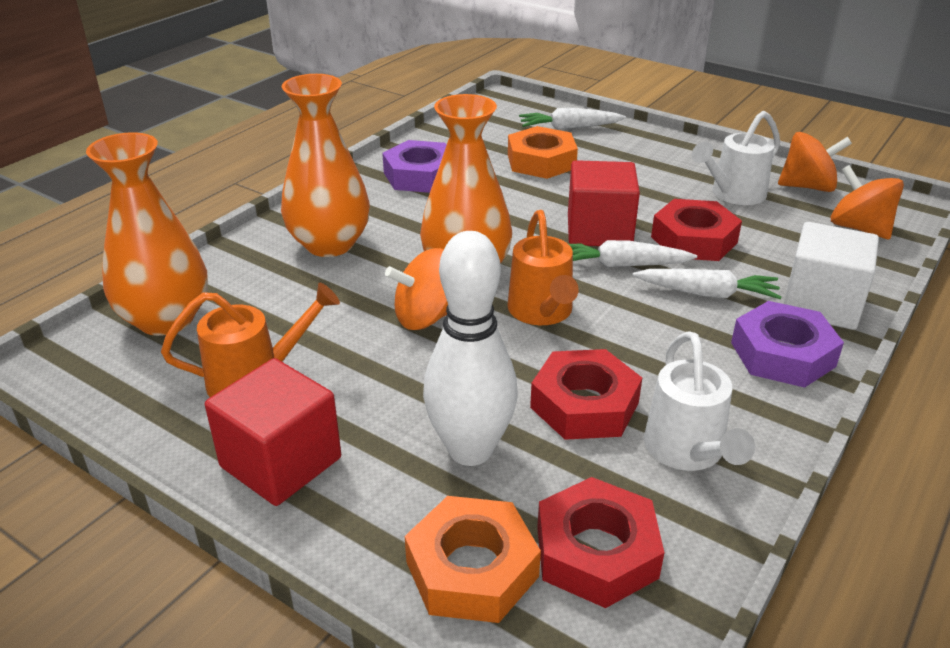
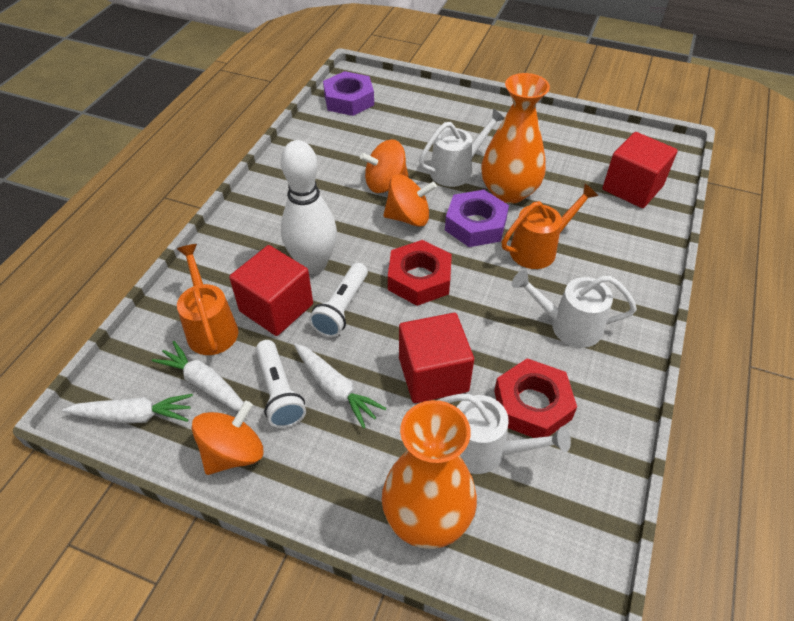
orange nut: [405,496,541,623] [508,126,578,179] = 2 -> none = 0
orange vase: [86,132,208,336] [281,74,370,257] [420,94,512,263] = 3 -> [382,400,477,549] [481,73,550,204] = 2
red cube: [205,358,341,506] [568,160,640,246] = 2 -> [229,245,313,336] [399,313,474,403] [602,132,678,208] = 3
red nut: [530,349,642,440] [537,477,664,608] [651,199,742,261] = 3 -> [388,240,452,306] [494,358,577,438] = 2
white cube: [783,222,879,330] = 1 -> none = 0
white flashlight: none = 0 -> [256,340,306,428] [309,263,368,337] = 2
white watering can: [644,331,755,471] [692,111,780,205] = 2 -> [419,108,504,187] [438,394,571,474] [512,270,637,348] = 3

